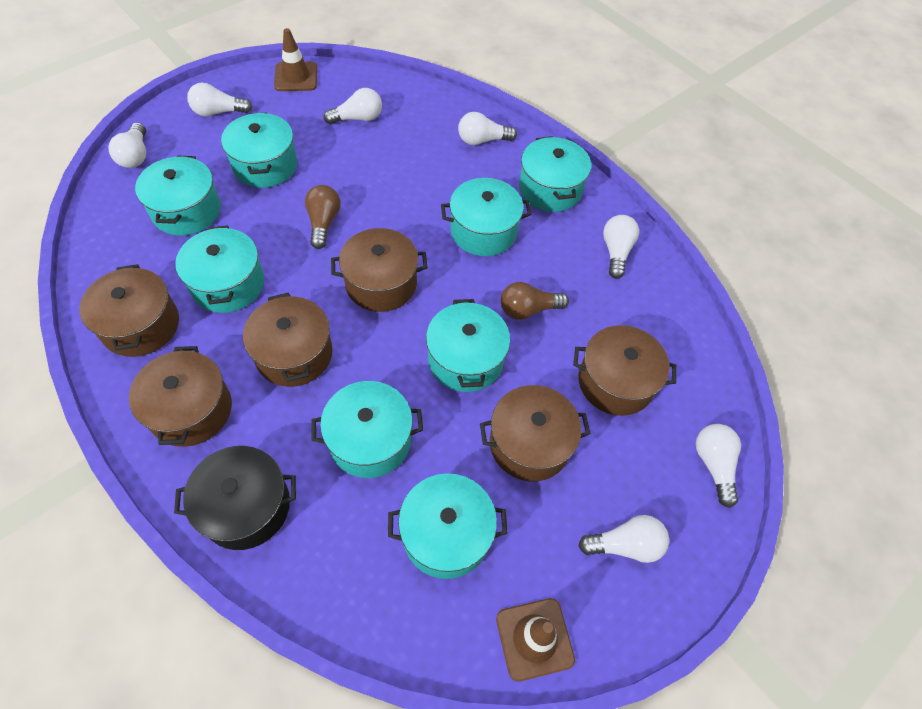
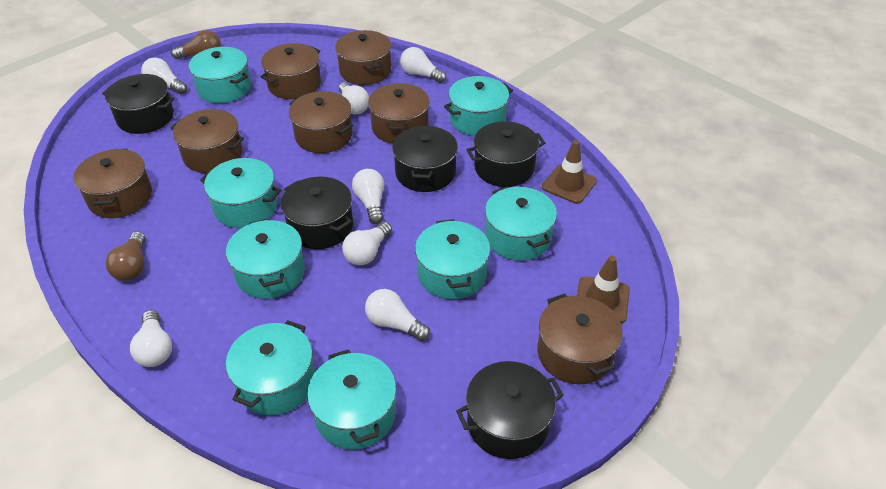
black pot: [174,446,296,550] = 1 -> [102,74,174,134] [281,177,353,249] [392,126,458,192] [456,361,564,459] [466,121,545,187] = 5
brown pot: [79,264,179,357] [129,346,232,447] [243,293,333,387] [331,228,428,312] [480,385,591,481] [573,325,676,416] = 6 -> [74,149,152,218] [171,109,244,173] [260,43,321,99] [289,91,353,153] [335,30,391,85] [368,83,430,144] [537,294,623,384] = 7

